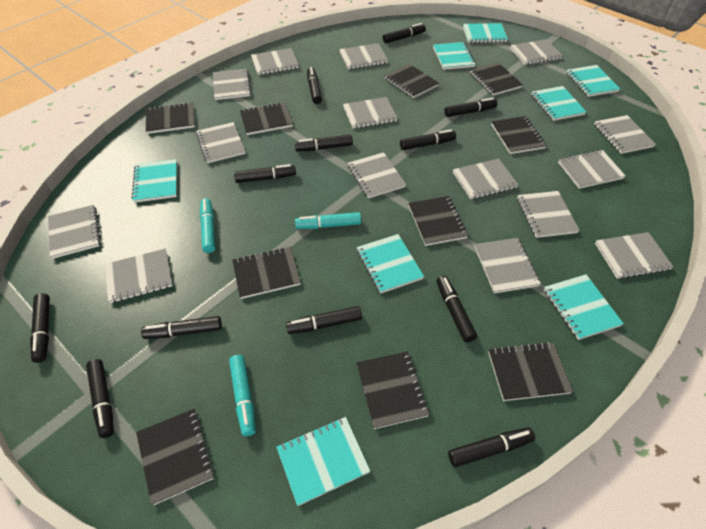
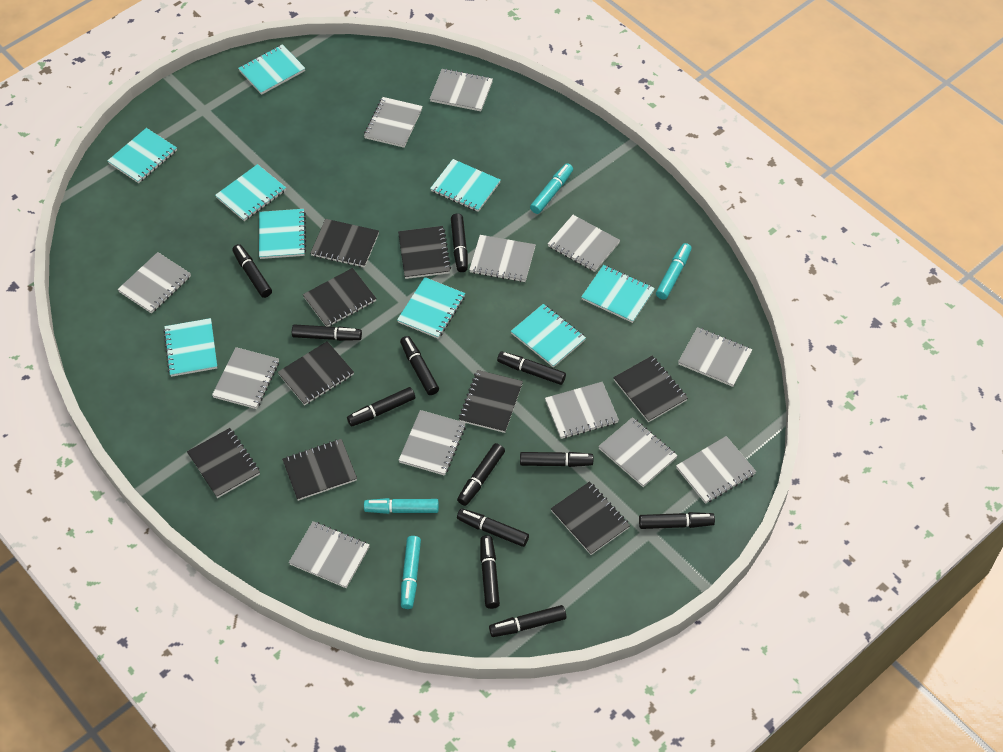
black notebook: [136,409,215,505] [146,102,195,134] [232,247,301,299] [240,102,293,135] [356,351,429,429] [385,64,439,98] [408,196,468,246] [470,62,523,96] [488,342,573,401] [491,116,547,154] = 10 -> [187,428,260,498] [278,341,354,405] [282,439,357,501] [303,268,376,326] [310,219,379,267] [398,226,451,279] [459,370,523,433] [551,481,630,555] [613,356,688,422] = 9
grey notebook: [48,205,100,259] [105,249,172,303] [196,122,245,163] [213,69,251,100] [251,48,299,75] [339,43,388,69] [343,97,398,129] [348,152,406,198] [453,159,518,199] [474,238,541,293] [510,39,562,65] [517,191,580,238] [558,150,626,189] [594,115,656,154] [595,232,673,279] = 15 -> [118,252,191,314] [212,347,279,409] [289,521,370,588] [364,97,423,148] [398,410,466,476] [430,68,493,111] [469,235,536,282] [545,382,619,439] [548,215,620,272] [598,417,678,487] [676,436,756,504] [678,327,752,387] = 12
turquoise marker: [200,198,215,253] [229,355,256,436] [295,212,361,229] = 3 -> [364,498,439,514] [401,536,421,609] [530,163,573,214] [656,243,692,300] = 4
turquoise notebook: [132,159,177,203] [276,417,370,506] [357,234,424,294] [433,42,476,70] [463,23,508,43] [531,86,586,121] [544,274,624,340] [566,65,620,97] = 8 -> [107,128,177,183] [163,318,217,377] [215,164,286,221] [238,44,305,95] [259,209,306,259] [397,277,465,338] [430,159,500,212] [511,304,586,368] [581,265,655,323] = 9

